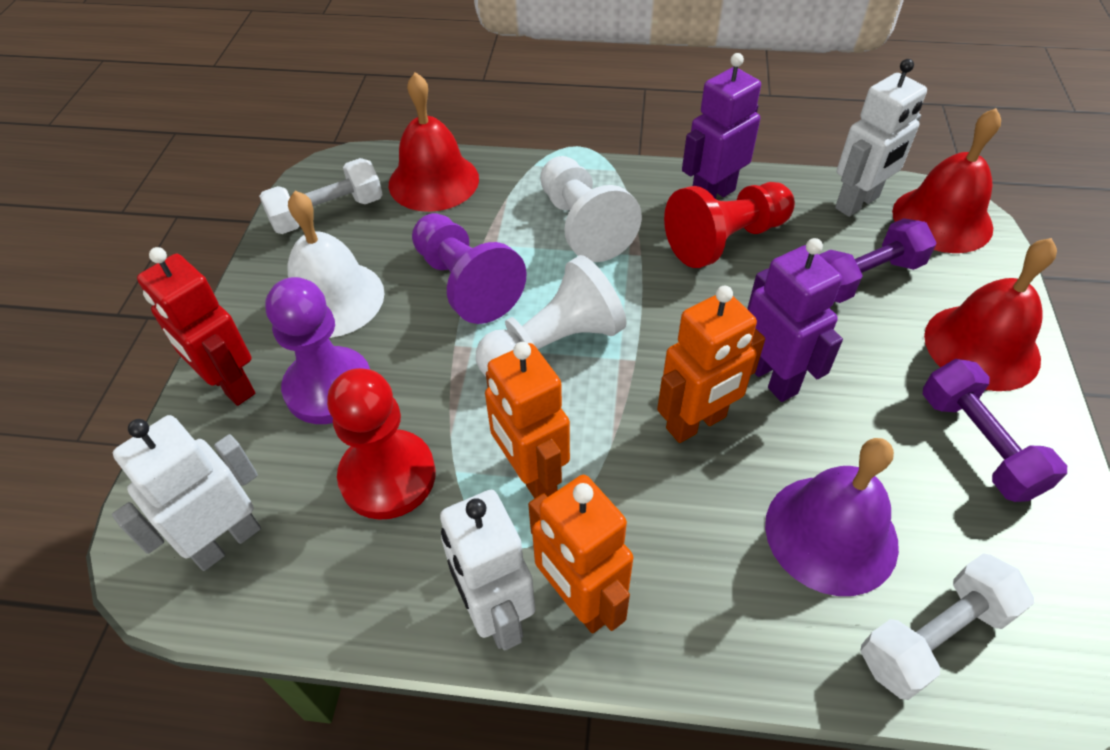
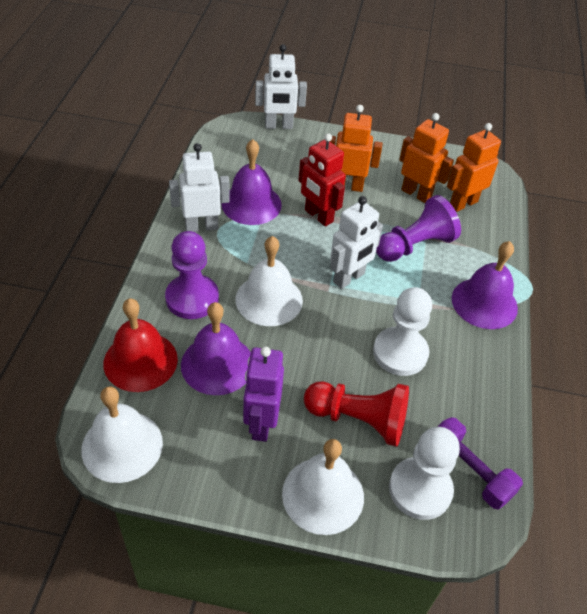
purple bell: [765,438,899,596] = 1 -> [181,302,251,395] [221,139,282,225] [452,241,518,329] = 3
purple dumbbell: [819,218,937,303] [923,359,1067,502] = 2 -> [437,417,523,510] = 1
purple robot: [682,53,761,199] [747,238,843,402] = 2 -> [243,346,284,442] = 1
red bell: [389,72,479,212] [892,108,1001,253] [924,238,1057,391] = 3 -> [103,298,178,392] = 1
red pawn: [327,368,436,520] [664,182,795,268] = 2 -> [304,381,409,447] = 1
white bell: [288,191,385,338] = 1 -> [81,386,163,483] [235,236,303,326] [282,439,364,535] = 3
white dumbbell: [259,158,383,234] [860,553,1034,700] = 2 -> none = 0

